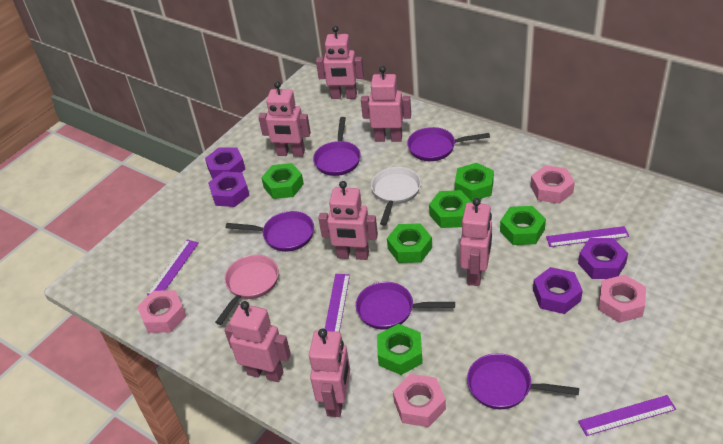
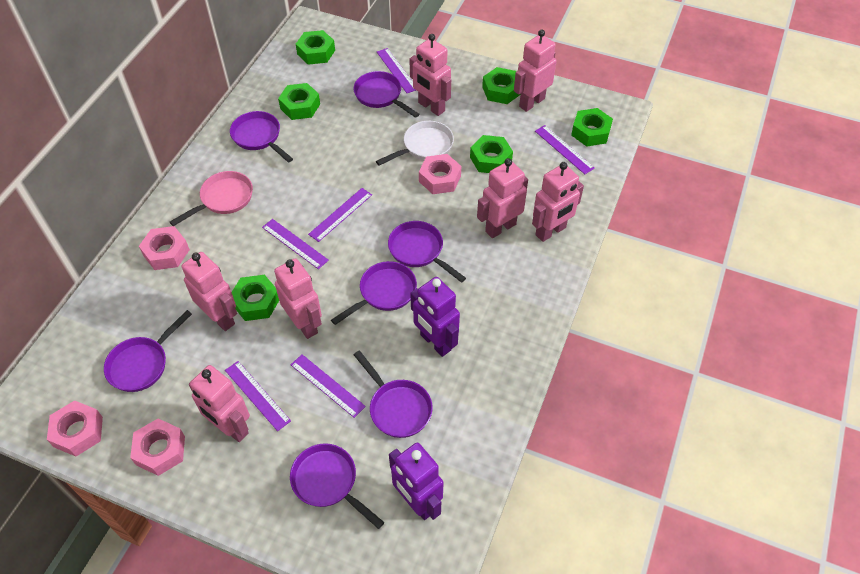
purple nut: [205,147,245,179] [208,172,250,207] [533,267,583,314] [578,238,628,279] = 4 -> none = 0
purple pan: [226,211,314,252] [313,117,361,176] [356,282,455,330] [407,127,490,161] [467,353,579,409] = 5 -> [104,310,192,392] [230,111,293,163] [290,443,384,529] [331,261,417,325] [353,71,420,118] [354,351,433,438] [388,221,466,283] = 7
purple robot: none = 0 -> [389,442,444,520] [410,277,460,357] = 2
purple ruler: [147,240,199,296] [325,274,350,332] [546,226,629,247] [578,395,676,436] = 4 -> [225,361,291,431] [262,219,329,269] [291,354,366,418] [308,188,372,242] [377,48,416,93] [535,125,595,174] = 6

